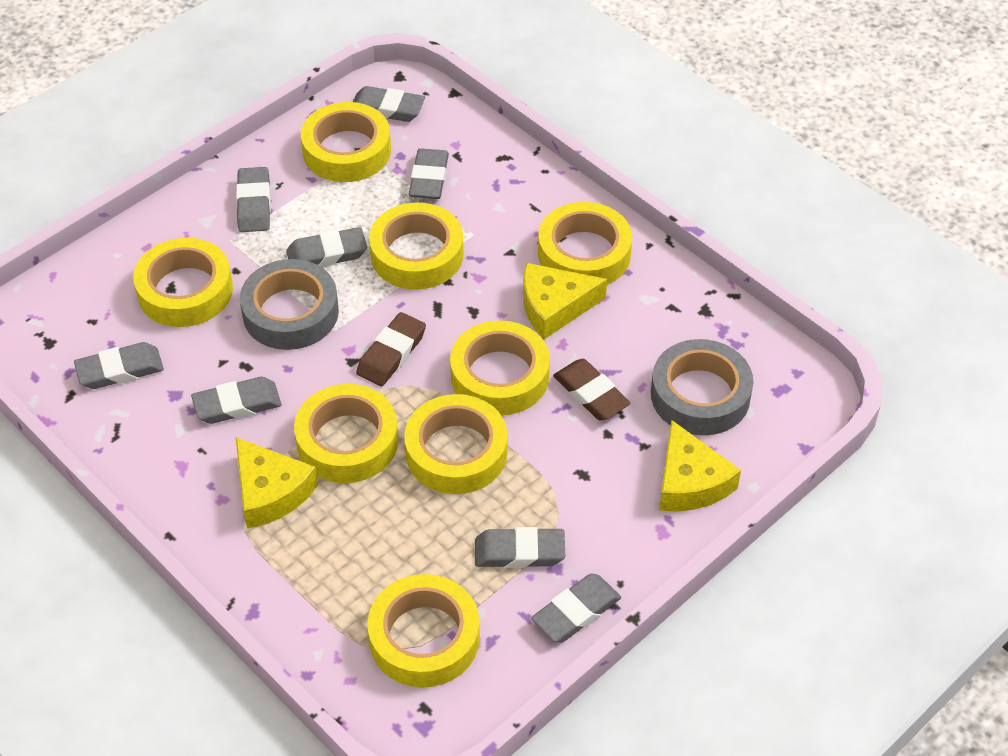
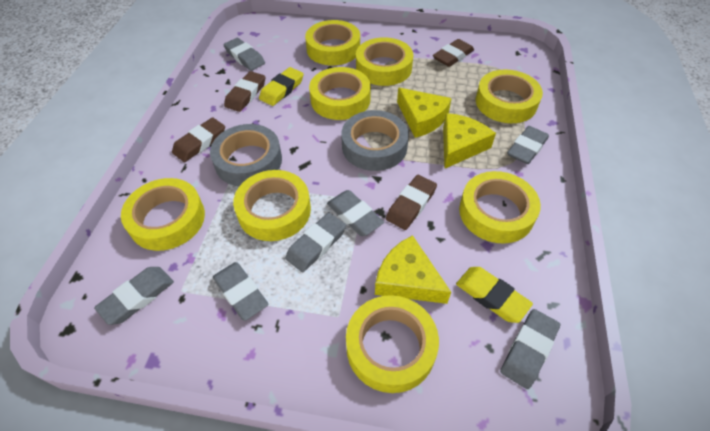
brown eraser: [356,312,426,386] [553,359,630,420] = 2 -> [172,117,225,162] [224,71,266,112] [386,175,437,230] [433,39,474,67] = 4
grey eraser: [74,342,164,389] [191,377,281,424] [236,167,271,232] [286,227,367,267] [353,86,425,122] [409,148,449,199] [475,527,565,568] [531,574,621,643] = 8 -> [94,267,174,325] [213,262,268,321] [223,38,265,71] [285,213,346,272] [327,190,384,236] [500,309,560,389] [507,126,549,164] = 7
yellow eraser: none = 0 -> [259,67,304,106] [456,267,533,323] = 2

